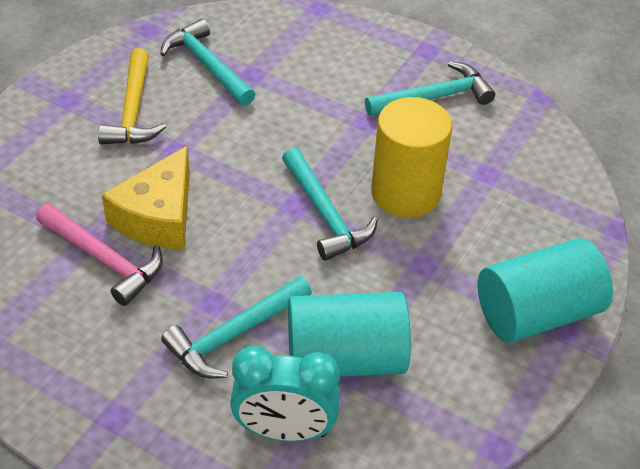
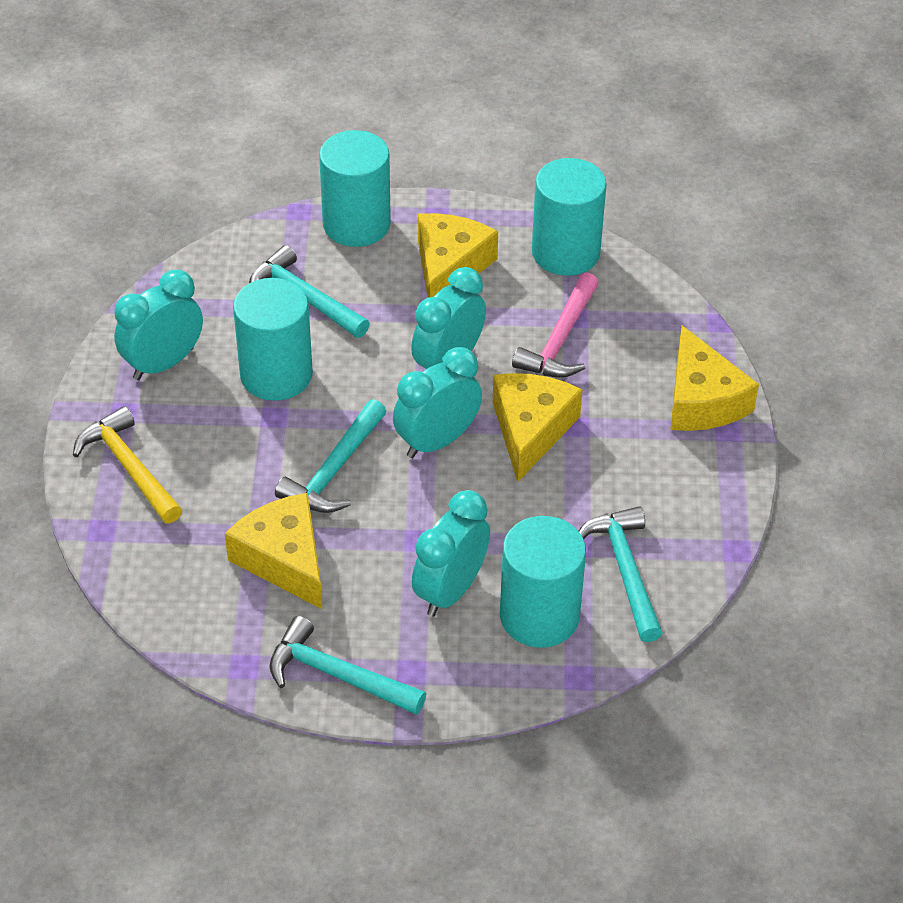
turquoise clock: [230,346,340,442] = 1 -> [114,270,203,380] [393,347,482,458] [411,267,486,369] [412,490,490,617] = 4
turquoise cylinder: [288,292,411,377] [478,238,613,343] = 2 -> [233,278,313,401] [319,130,391,247] [500,516,586,648] [532,158,606,276] = 4
yellow cheese: [102,146,190,250] = 1 -> [225,493,322,609] [418,213,498,298] [493,373,583,482] [670,326,759,431] = 4
yellow cylinder: [371,97,452,218] = 1 -> none = 0

